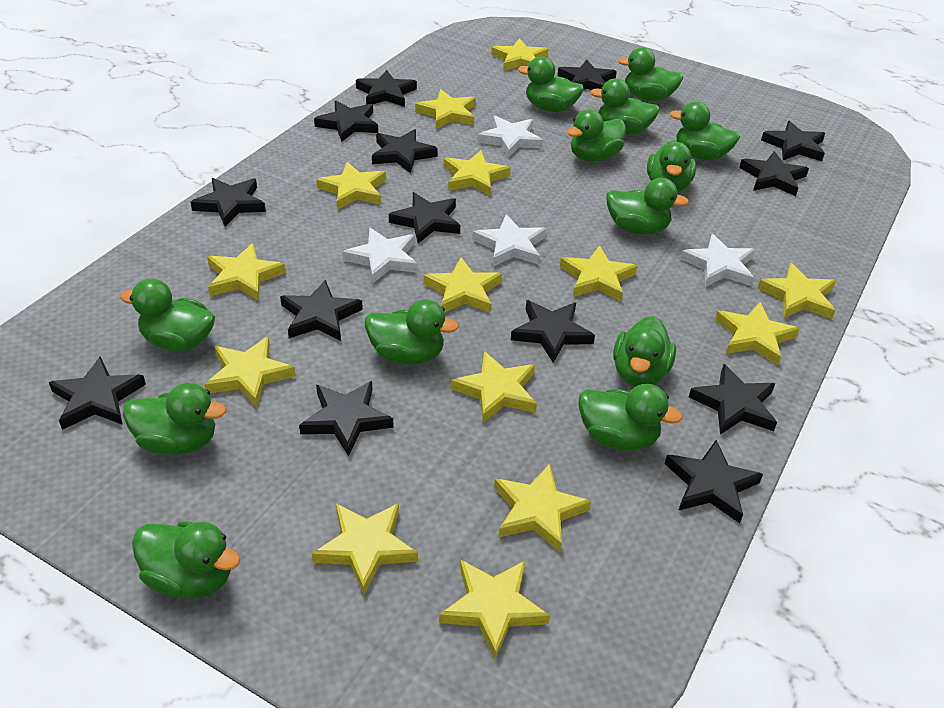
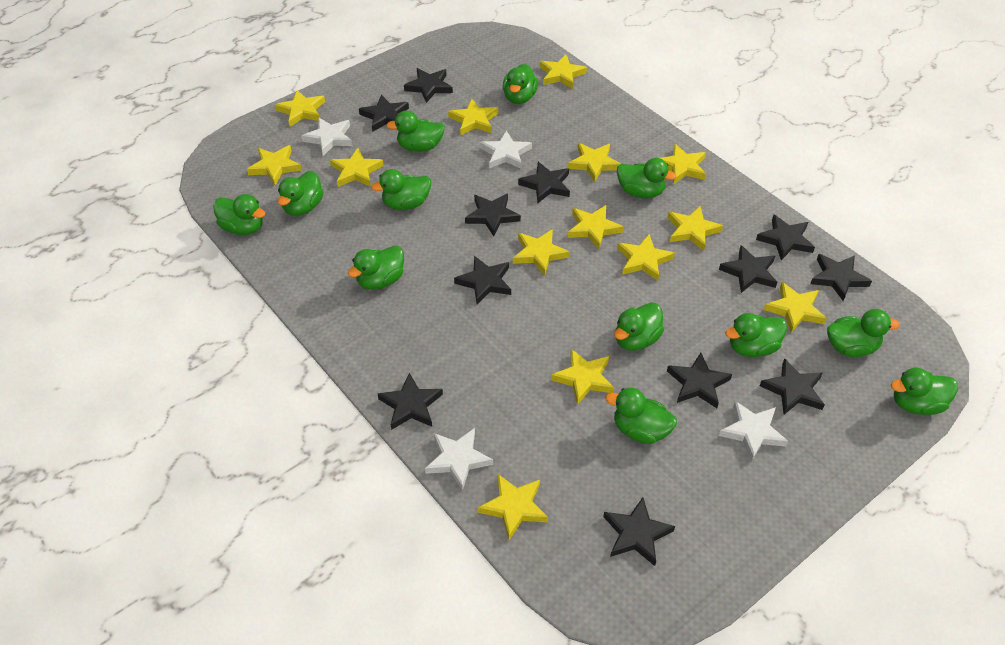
black star: [49,356,146,430] [191,178,266,227] [280,280,363,341] [299,381,393,456] [314,101,378,142] [356,70,417,107] [372,129,438,173] [389,192,460,243] [511,300,595,363] [557,60,617,90] [665,439,763,523] [689,364,777,435] [739,151,809,196] [761,121,825,161] = 14 -> [359,95,409,132] [378,373,443,430] [404,68,453,103] [454,256,511,304] [465,194,521,236] [518,162,570,203] [603,497,675,566] [667,353,732,408] [719,245,777,293] [756,215,815,260] [760,358,825,415] [810,254,872,301] = 12
green duck: [120,278,215,351] [123,383,226,455] [132,521,240,598] [365,299,459,365] [518,56,584,112] [567,109,626,162] [578,384,682,451] [590,78,660,135] [606,178,689,234] [613,316,676,387] [618,47,684,102] [647,140,696,193] [670,101,740,160] = 13 -> [213,194,265,235] [278,171,324,216] [348,246,404,290] [371,169,431,210] [386,110,445,152] [503,64,538,104] [605,388,677,444] [614,302,664,351] [617,158,676,199] [725,313,787,357] [827,309,899,357] [891,368,958,415] = 12

